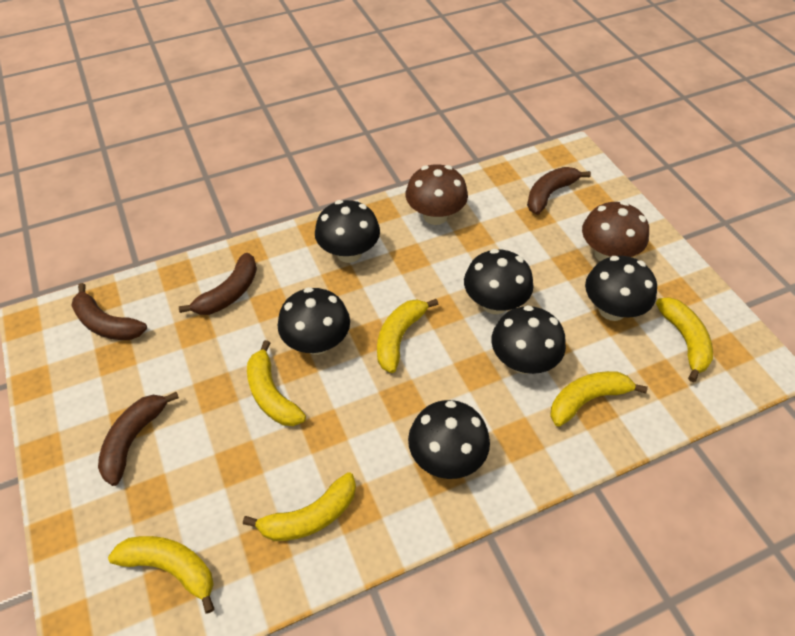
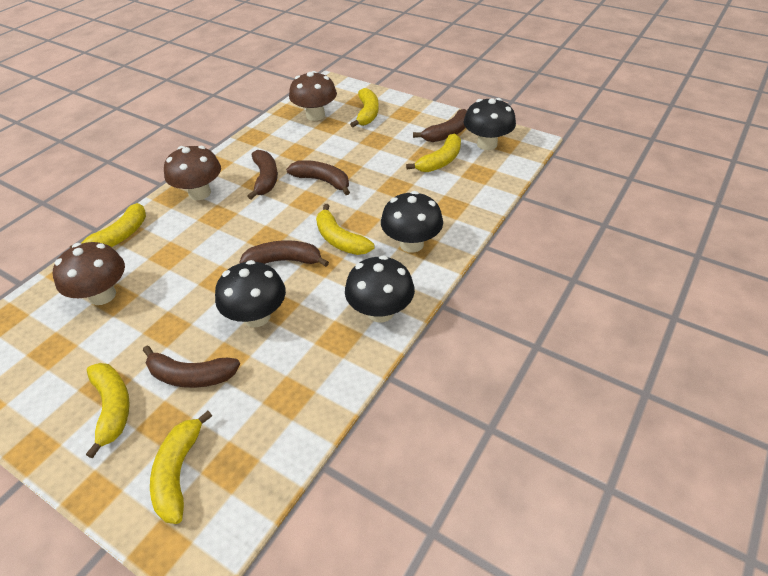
black mushroom: [278,287,350,355] [315,200,380,263] [408,400,490,479] [464,249,534,314] [491,305,566,374] [585,256,657,321] = 6 -> [215,260,286,327] [345,255,415,323] [381,191,443,253] [464,98,516,150] = 4
brown banana: [71,283,147,340] [98,392,179,486] [179,253,257,315] [527,167,591,215] = 4 -> [143,346,240,388] [239,240,329,267] [247,150,278,199] [286,160,350,195] [413,109,467,142] = 5
brown mushroom: [406,164,468,225] [582,201,649,261] = 2 -> [53,242,125,305] [164,146,221,200] [289,71,337,121] = 3

